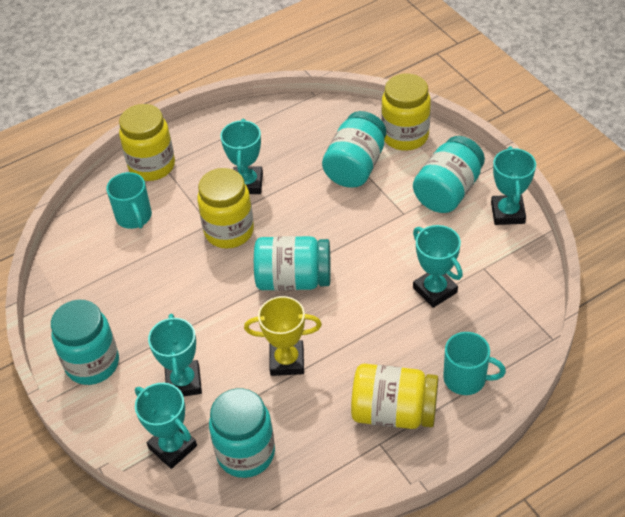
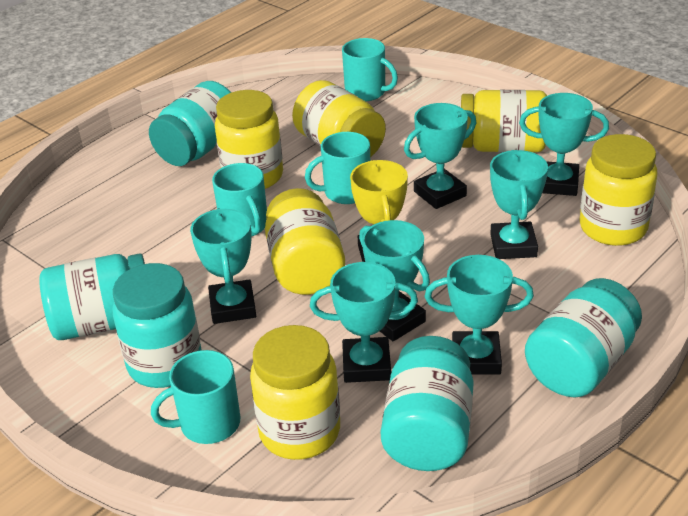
turquoise mug: [106,172,152,229] [443,332,506,395] = 2 -> [151,350,240,444] [212,163,267,236] [305,132,370,204] [342,38,398,101] = 4
turquoise trophy: [135,383,197,469] [148,314,202,397] [220,119,263,194] [413,225,463,308] [491,146,536,225] = 5 -> [190,208,256,324] [310,262,418,383] [359,220,430,341] [404,103,476,209] [425,255,534,375] [490,150,548,259] [519,93,609,196] = 7
yellow jar: [119,104,175,181] [197,168,254,249] [351,364,438,429] [381,73,431,151] = 4 -> [215,90,283,189] [250,325,340,460] [265,188,345,295] [292,80,386,157] [461,90,547,152] [579,134,658,246] = 6

